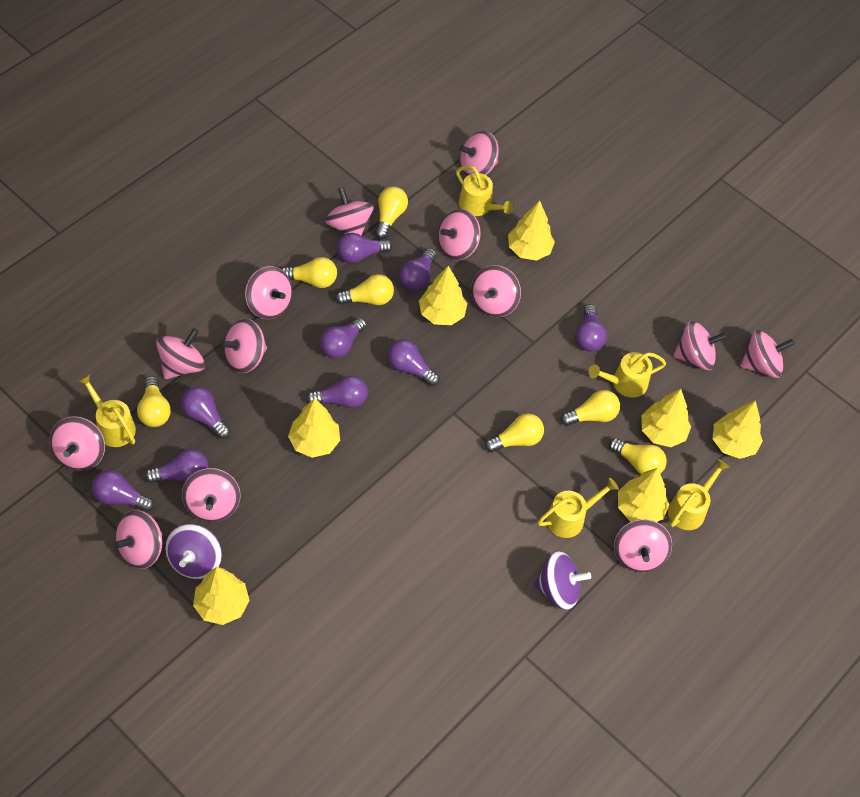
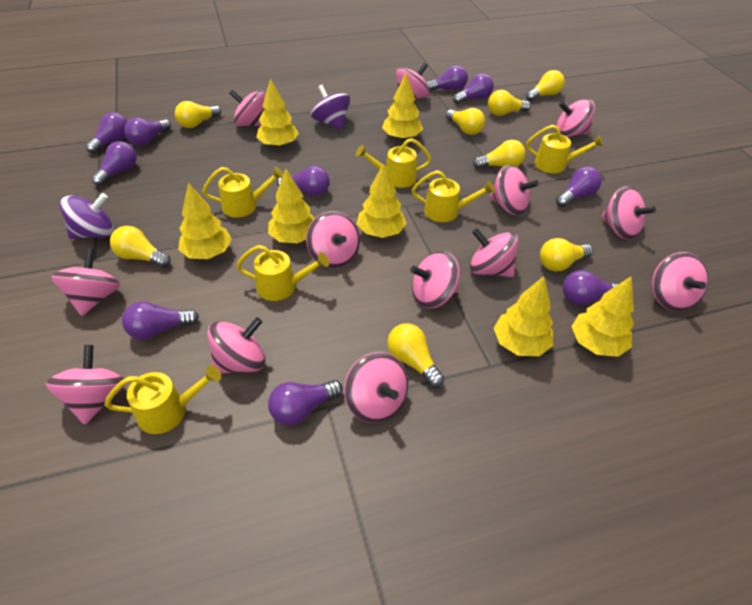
purple light bulb: [92,470,154,512] [145,449,208,483] [181,387,231,439] [306,376,368,408] [320,317,366,358] [337,233,392,263] [387,340,440,386] [399,248,436,290] [575,304,607,351] = 9 -> [85,112,127,153] [91,141,137,186] [122,301,199,340] [124,118,171,146] [268,380,343,425] [277,166,330,196] [426,65,468,91] [453,73,494,104] [556,166,602,207] [562,270,618,305] = 10
yellow light bulb: [137,376,171,427] [281,257,337,288] [335,274,394,305] [375,186,408,239] [485,413,544,452] [561,390,620,426] [609,438,667,474] = 7 -> [110,226,171,268] [175,101,221,128] [387,323,444,388] [446,108,485,135] [473,140,526,169] [488,90,530,116] [526,70,565,101] [540,238,593,272] = 8
yellow watering can: [78,374,136,447] [456,166,514,216] [537,478,619,538] [588,352,666,398] [668,459,730,530] = 5 -> [105,365,221,434] [202,167,284,218] [236,245,329,301] [356,138,431,188] [412,170,495,222] [526,125,604,173] = 6

